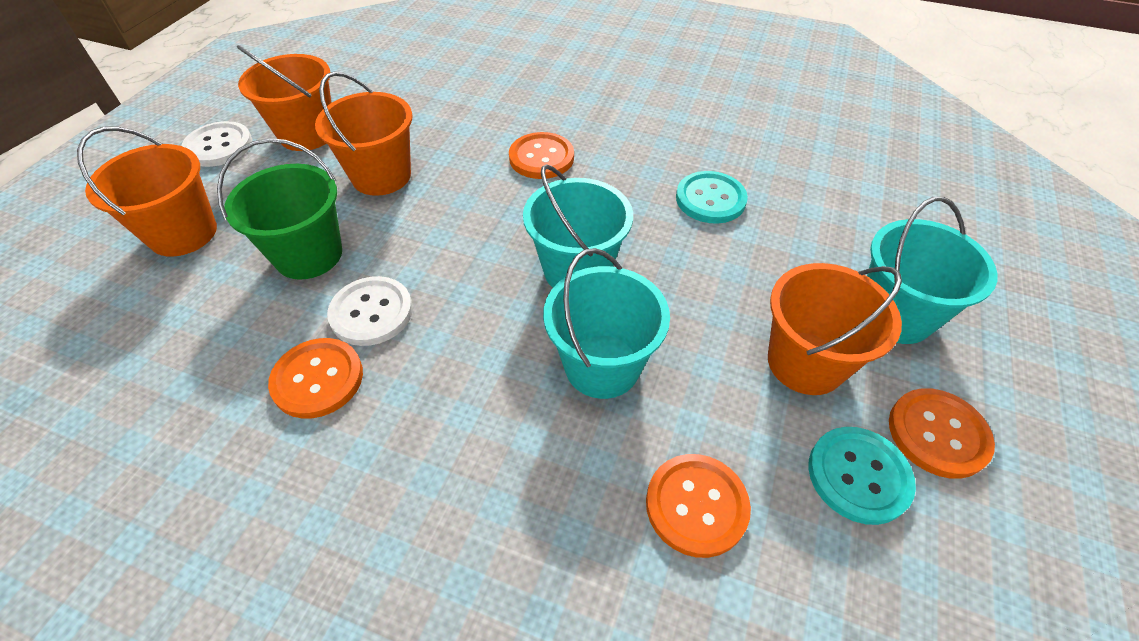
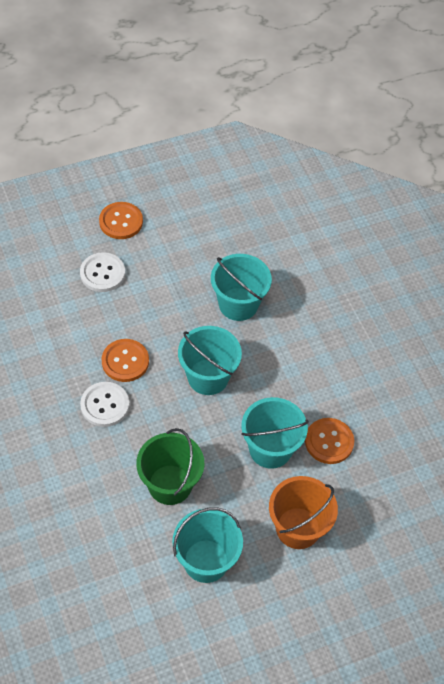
orange bucket: [77,126,217,257] [237,45,331,151] [315,72,413,196] [768,263,902,395] = 4 -> [269,476,338,549] = 1
orange button: [268,338,363,419] [509,132,574,179] [646,454,751,558] [889,388,995,479] = 4 -> [99,202,143,239] [102,339,149,382] [305,418,354,464] = 3
turquoise bucket: [523,164,633,288] [543,248,670,399] [867,197,997,344] = 3 -> [172,507,243,583] [178,326,242,395] [211,254,272,321] [241,397,309,469] = 4
turquoise button: [676,171,748,224] [808,427,916,525] = 2 -> none = 0

